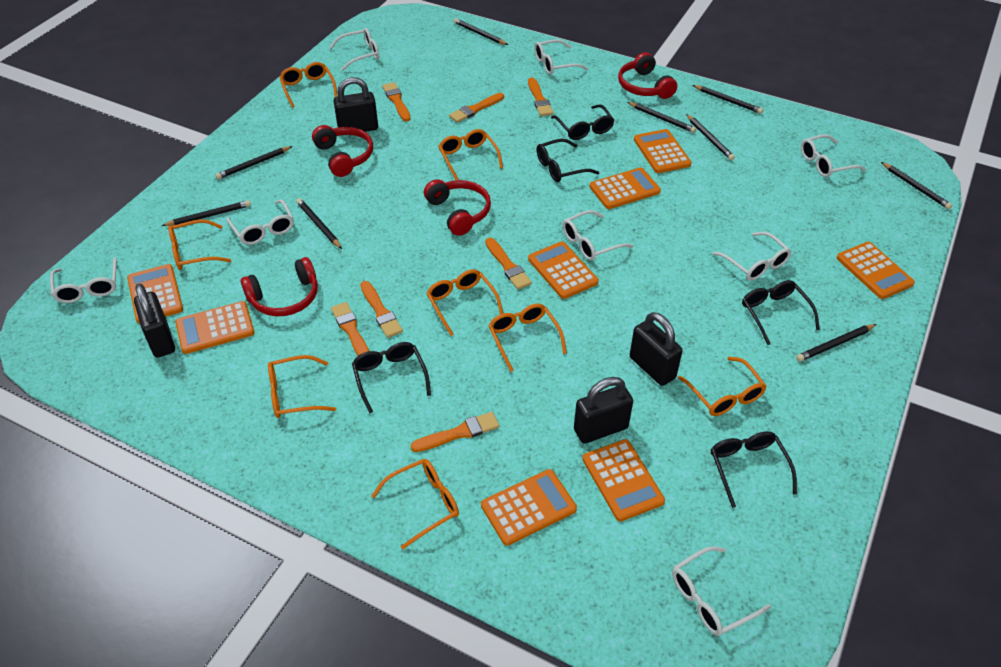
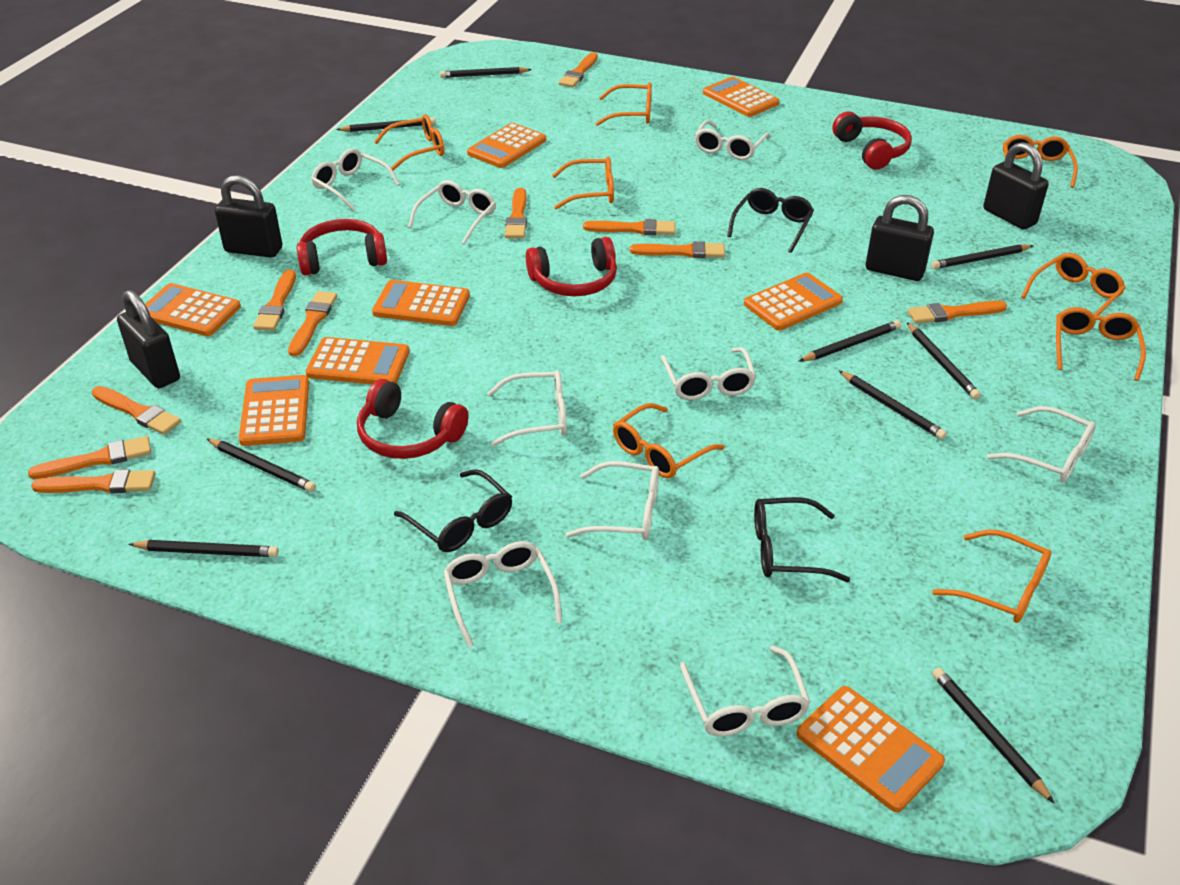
black glasses: [352,342,431,413] [537,139,600,182] [551,104,614,140] [711,431,797,508] [742,280,820,345] = 5 -> [394,469,512,552] [727,188,814,253] [754,497,850,582] = 3
orange brush: [331,302,369,356] [360,281,403,338] [382,82,411,122] [411,412,500,452] [449,93,504,123] [485,238,532,289] [528,77,554,116] = 7 -> [28,436,151,479] [31,469,155,493] [92,386,181,435] [253,270,296,331] [288,291,337,356] [505,188,527,239] [559,52,598,88] [583,219,675,235] [630,241,725,258] [908,301,1007,324] = 10
white glasses: [50,257,117,303] [227,199,294,245] [329,28,379,71] [534,39,588,75] [563,210,633,261] [672,546,771,636] [713,232,792,281] [801,134,866,177] = 8 -> [311,149,400,211] [408,180,496,245] [443,541,562,648] [488,371,567,447] [566,461,659,540] [661,347,756,400] [680,646,810,736] [694,120,770,160] [987,406,1096,483] = 9

